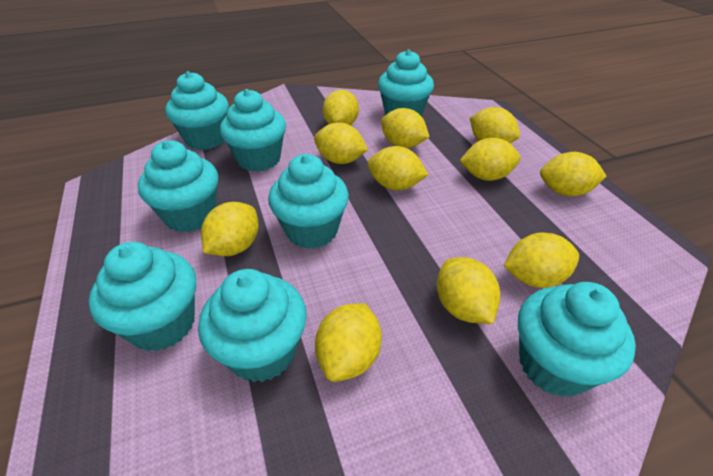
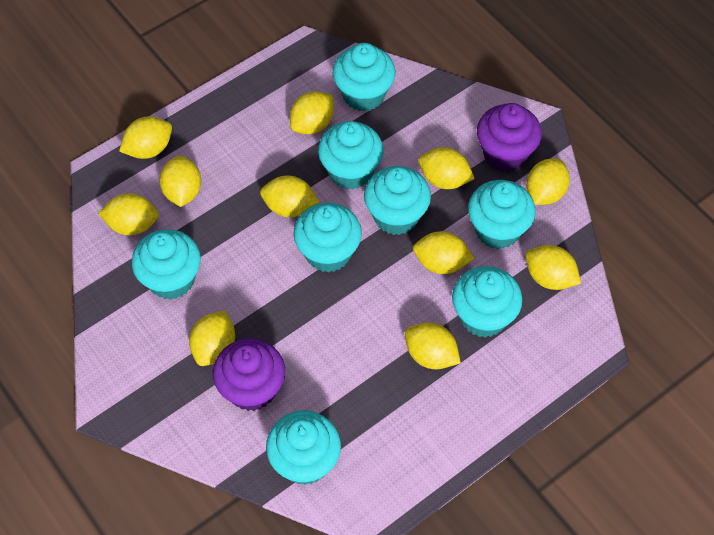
purple cupcake: none = 0 -> [213,338,285,411] [477,103,542,172] = 2

